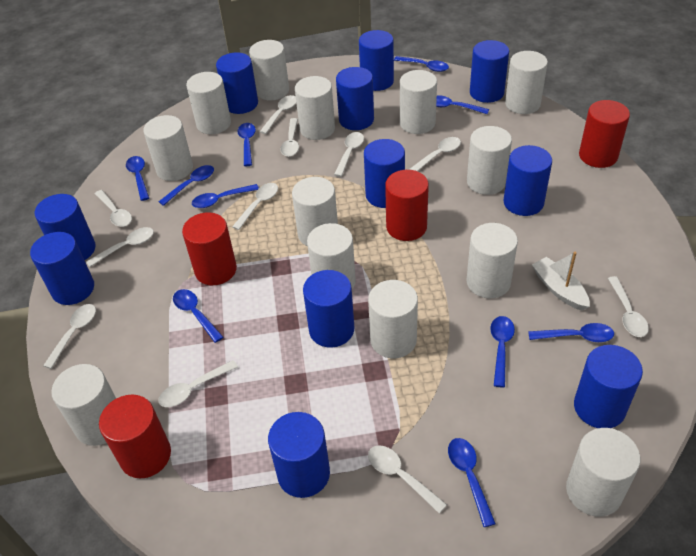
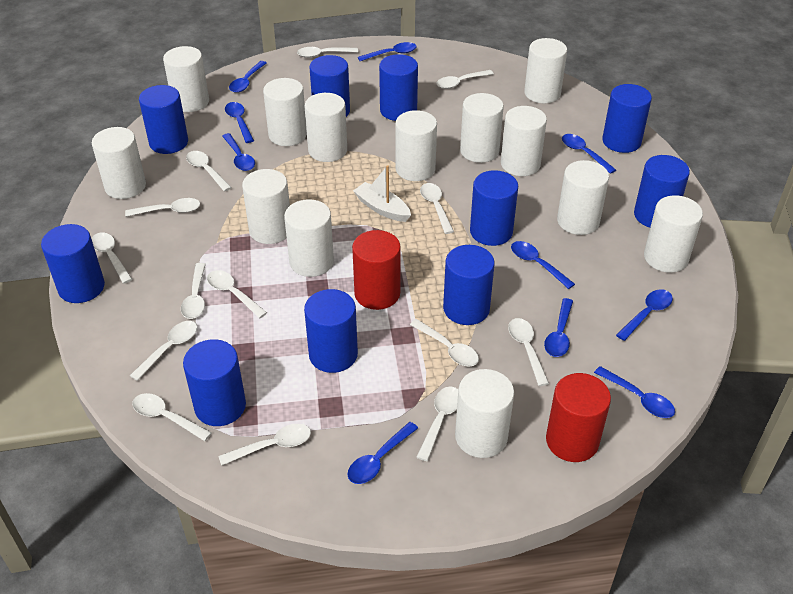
blue cylinder: [30,232,94,305] [35,194,96,260] [216,52,258,114] [268,412,330,498] [303,270,355,348] [336,67,374,130] [359,30,394,91] [364,139,405,208] [470,40,509,103] [503,145,552,216] [574,345,643,428] = 11 -> [41,224,105,303] [139,85,188,154] [183,339,246,426] [304,289,358,373] [309,55,350,117] [379,54,418,121] [443,245,495,325] [470,170,518,246] [602,84,652,153] [634,155,690,228] = 10
red cylinder: [99,395,171,479] [182,212,237,285] [385,170,429,241] [579,100,630,168] = 4 -> [352,230,401,310] [546,373,611,462] = 2
white spoon: [43,304,96,369] [86,227,154,267] [95,190,132,227] [158,360,238,407] [232,183,278,230] [260,95,296,134] [280,118,299,157] [334,132,364,177] [368,445,447,513] [409,137,461,171] [608,276,649,337] = 11 -> [92,232,132,284] [125,198,200,217] [130,321,197,381] [132,393,212,441] [181,263,206,319] [186,151,232,192] [207,270,267,318] [218,424,311,466] [297,47,358,58] [410,319,479,366] [417,387,458,461] [420,183,454,234] [436,70,494,89] [508,318,549,386] = 14

